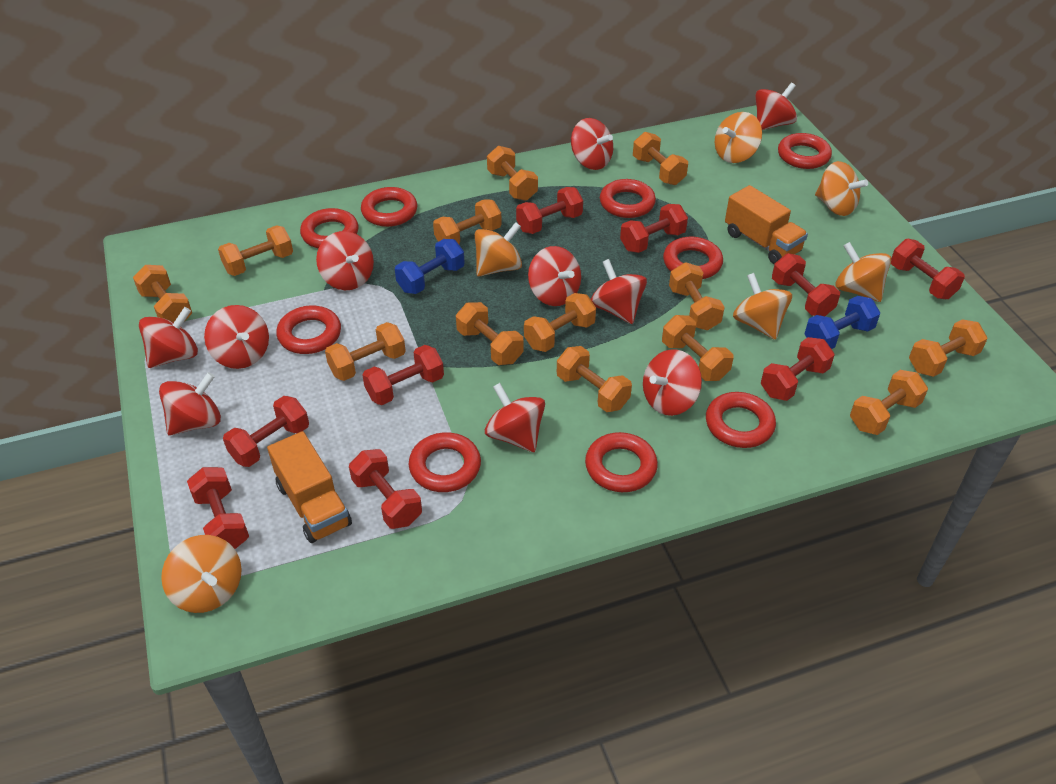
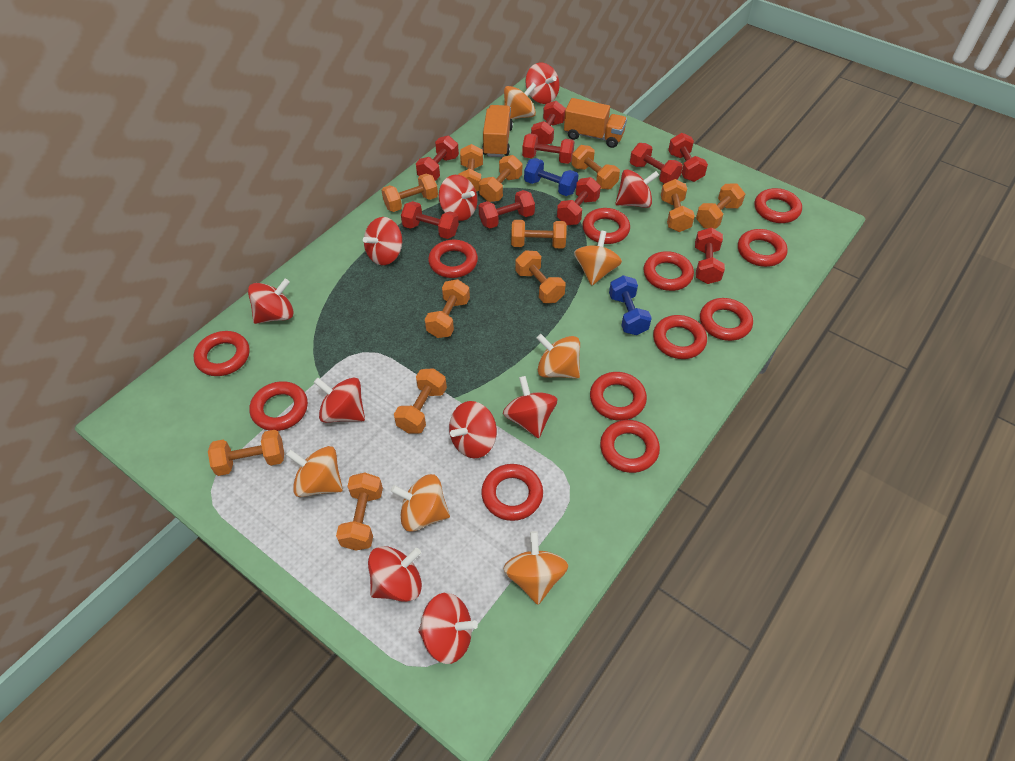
orange dumbbell: [133,265,192,322] [218,225,293,276] [325,322,406,381] [433,199,502,244] [456,302,523,365] [487,146,538,201] [524,293,596,352] [557,346,632,412] [633,132,688,185] [662,315,733,381] [669,262,725,330] [850,370,928,435] [909,319,987,377] = 13 -> [208,430,284,476] [336,472,383,551] [382,174,438,212] [394,368,447,434] [425,279,470,338] [458,144,483,192] [479,155,522,202] [511,220,567,248] [515,251,566,303] [572,145,620,189] [661,179,695,232] [696,184,745,229] = 12
red ring: [276,305,341,354] [300,208,358,249] [361,187,417,227] [409,432,481,492] [585,432,658,492] [600,179,656,218] [663,237,723,279] [706,392,776,448] [778,133,832,169] = 9 -> [194,331,250,376] [250,381,308,431] [428,240,478,278] [481,464,543,521] [582,208,630,244] [590,372,647,421] [600,420,660,473] [643,251,694,291] [653,315,707,359] [700,298,753,341] [738,229,788,267] [755,188,802,223] = 12

